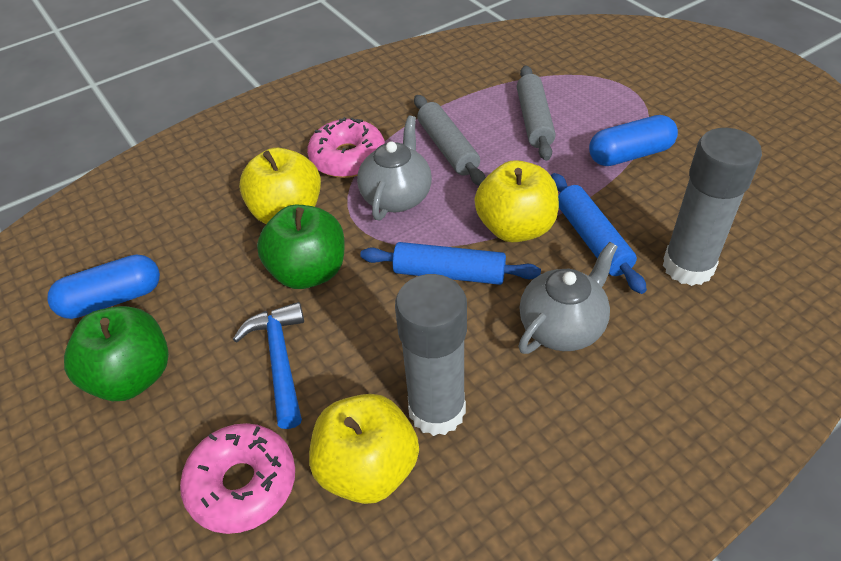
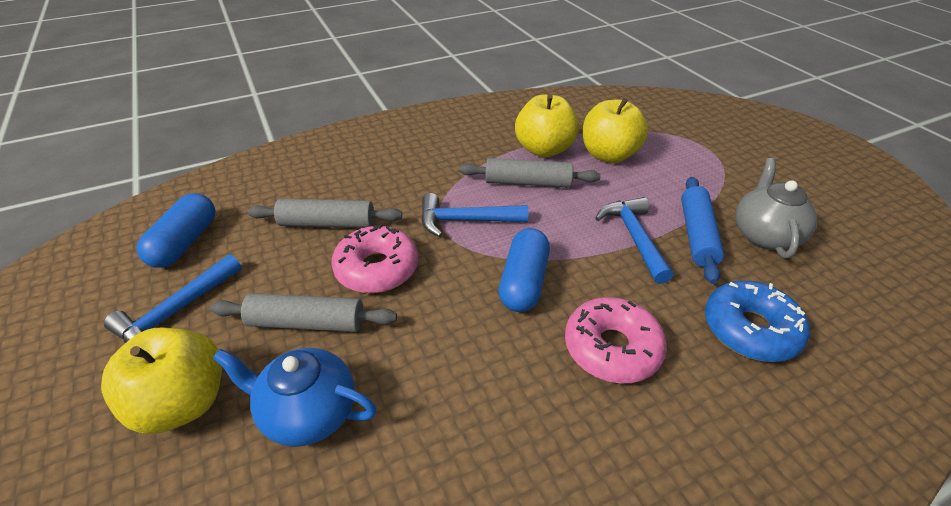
blue donut: none = 0 -> [705,281,810,362] = 1
blue hammer: [233,302,304,429] = 1 -> [104,254,242,343] [421,193,528,237] [595,197,673,284] = 3
blue rolling pin: [360,242,541,285] [551,173,647,294] = 2 -> [681,177,724,284] = 1
blue teapot: none = 0 -> [212,348,377,447] = 1
green apple: [64,306,169,401] [257,205,345,289] = 2 -> none = 0
grey glue stick: [395,274,467,436] [663,128,762,286] = 2 -> none = 0
grey rolling pin: [414,95,486,186] [517,66,556,161] = 2 -> [210,293,397,332] [247,199,402,228] [459,158,600,188] = 3
grey teapot: [357,116,432,221] [518,242,618,354] = 2 -> [735,158,817,258] = 1

